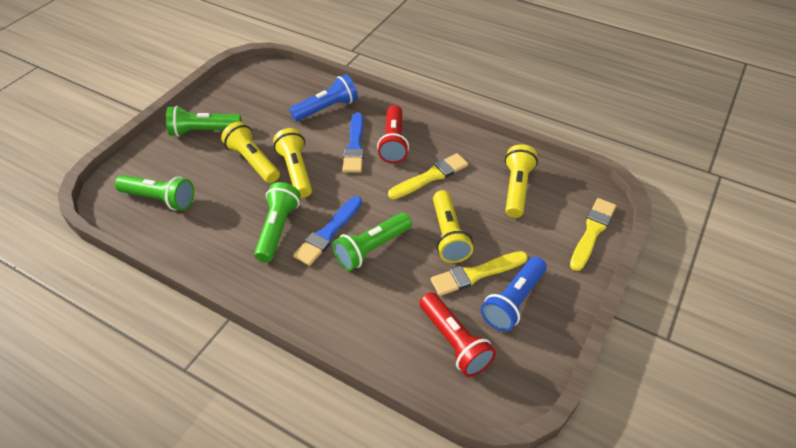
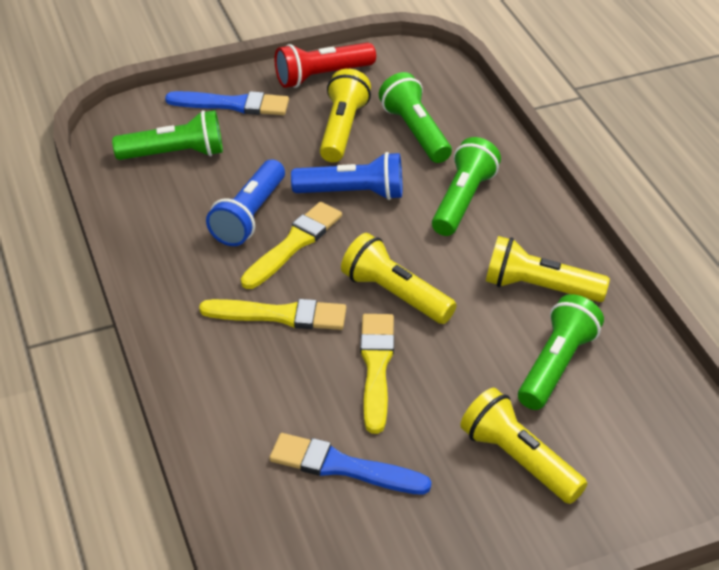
red flashlight: [377,105,409,163] [420,292,496,377] = 2 -> [275,43,376,88] = 1

